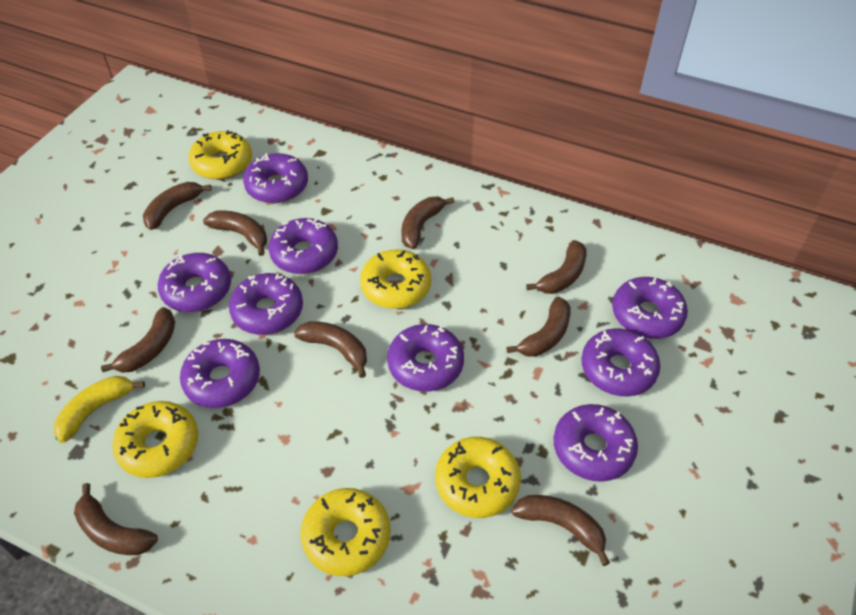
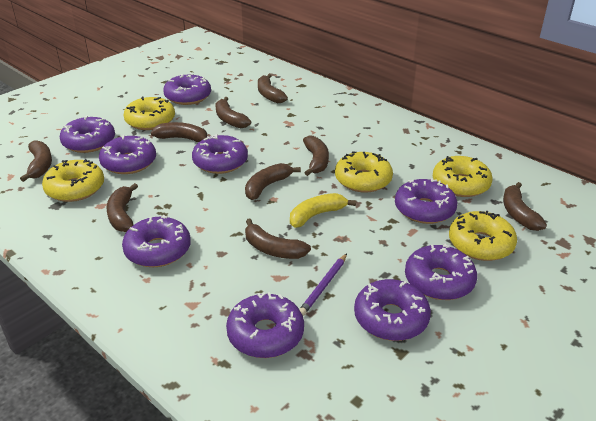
purple pencil: none = 0 -> [299,254,347,316] = 1

